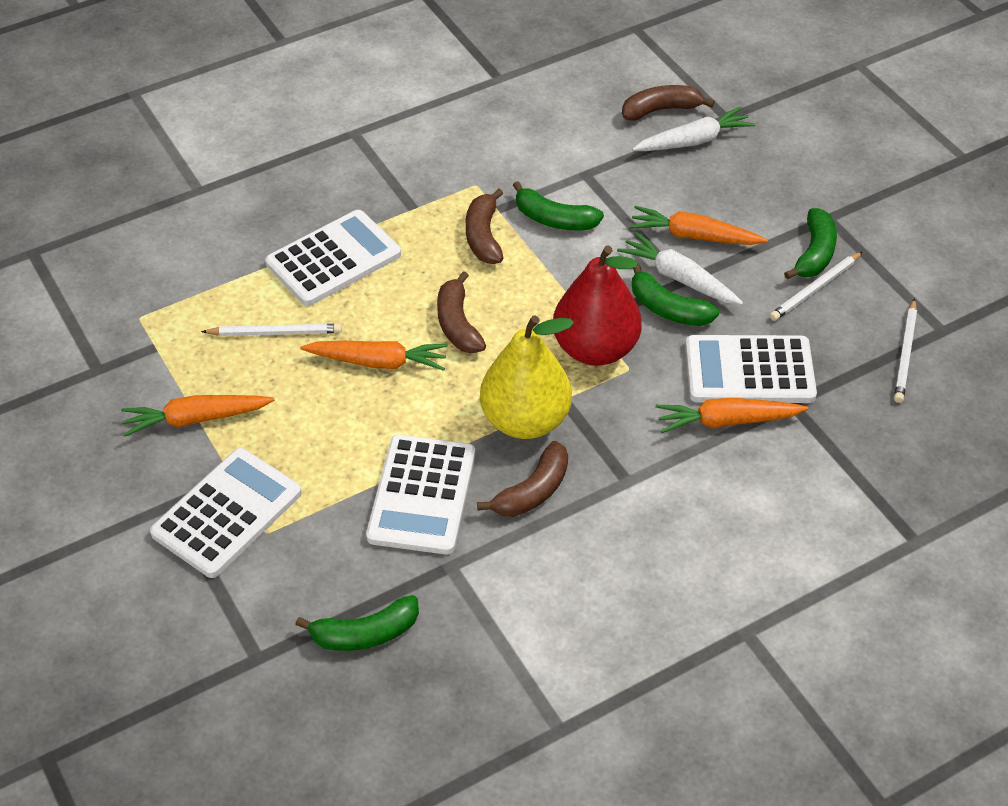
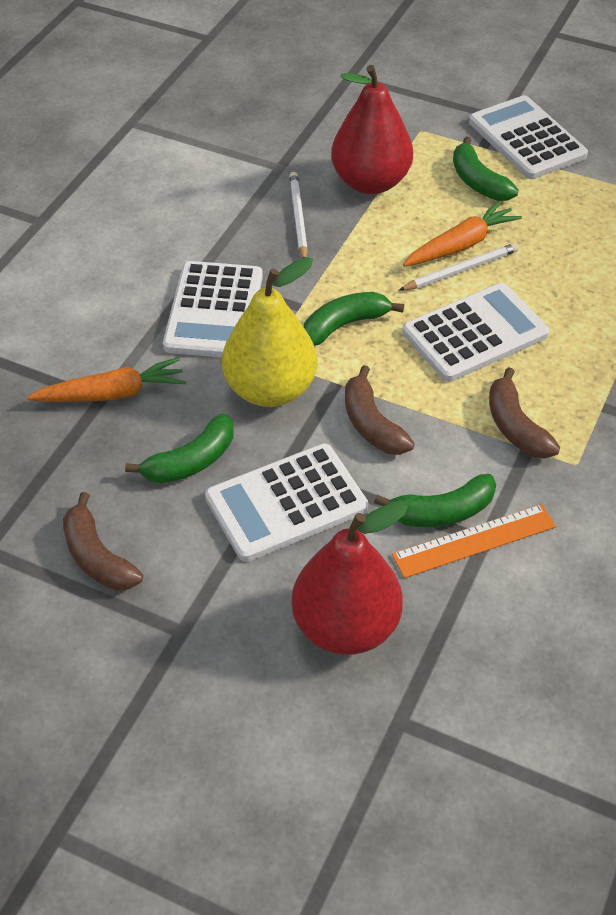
brown banana: [437,271,486,354] [466,188,503,264] [477,441,568,517] [622,85,715,121] = 4 -> [63,492,143,590] [345,365,415,455] [489,367,560,459] = 3
orange carrot: [121,395,275,437] [301,341,448,371] [629,206,768,245] [656,398,808,433] = 4 -> [27,357,186,402] [403,201,522,266] = 2
orange ruler: none = 0 -> [392,504,556,578] = 1
red pear: [553,245,642,366] = 1 -> [292,502,408,655] [331,65,413,194] = 2
white carrot: [617,232,743,305] [632,107,755,151] = 2 -> none = 0
white pencil: [201,324,342,336] [770,252,862,321] [894,298,917,403] = 3 -> [289,172,308,259] [399,243,519,291] = 2

